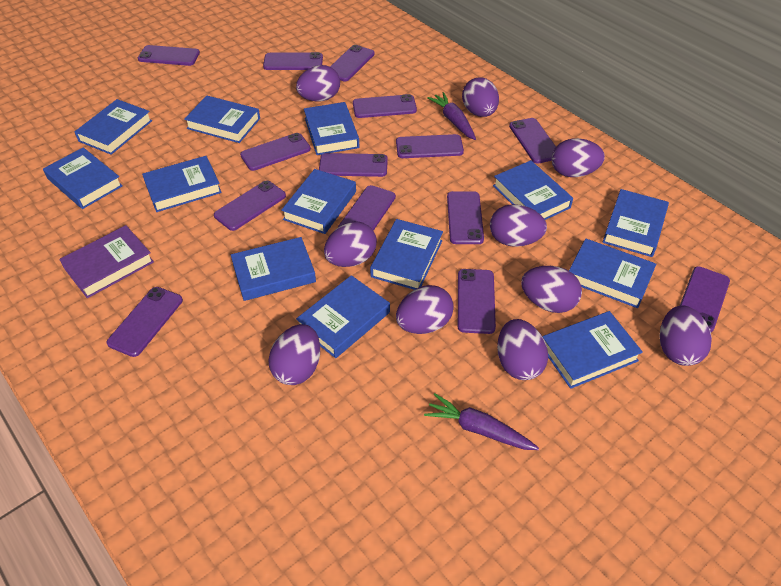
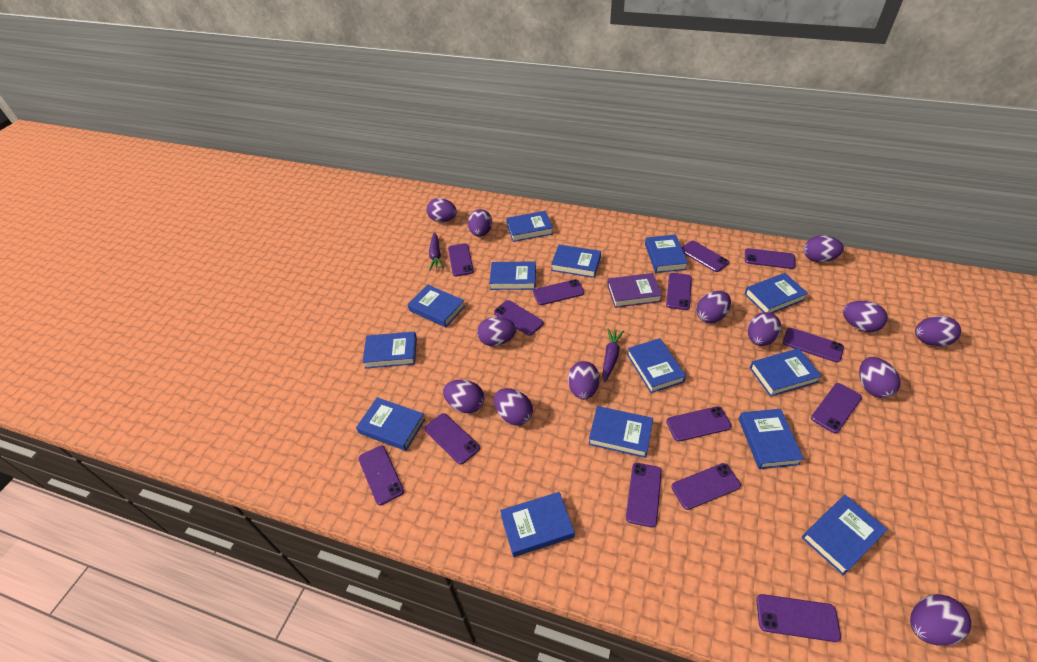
blue book: [43,147,123,209] [74,99,152,155] [142,156,222,212] [184,96,260,143] [231,237,316,301] [281,169,356,234] [296,275,390,358] [304,102,360,155] [370,219,443,290] [493,160,573,220] [542,311,643,389] [569,239,656,308] [603,189,669,257] = 13 -> [356,397,425,451] [362,332,417,369] [407,284,465,327] [489,261,536,290] [500,492,575,557] [506,211,553,242] [551,245,601,278] [588,406,653,458] [627,338,686,393] [645,235,688,273] [739,409,804,469] [745,273,808,313] [750,348,822,397] [802,495,888,575] = 14
purple egg: [268,324,320,385] [296,65,340,102] [324,221,377,267] [396,285,454,334] [462,78,499,117] [490,204,547,247] [497,319,548,380] [521,266,582,313] [552,138,605,177] [660,306,712,366] = 10 -> [427,198,457,222] [443,380,484,413] [468,209,492,237] [477,317,516,346] [494,388,533,426] [568,361,600,400] [696,291,731,323] [748,312,781,346] [804,235,844,262] [843,301,887,332] [859,357,900,398] [910,594,971,646] [915,316,961,347] = 13

